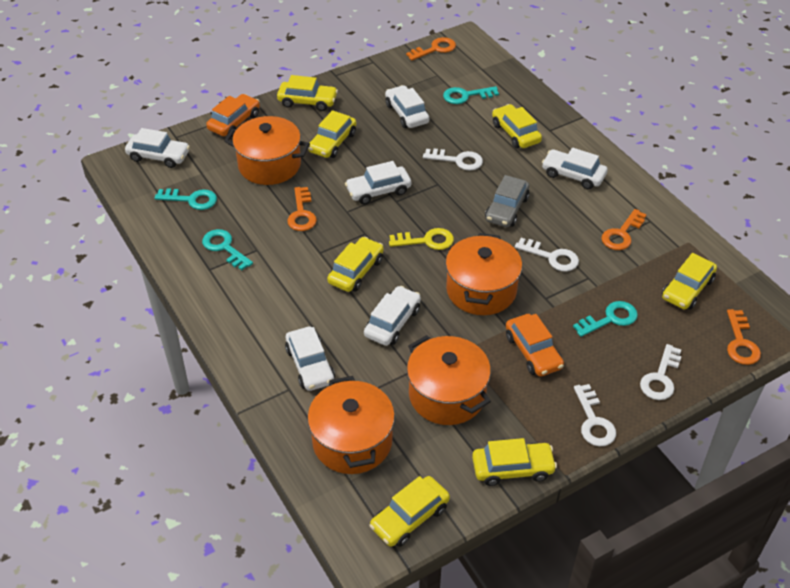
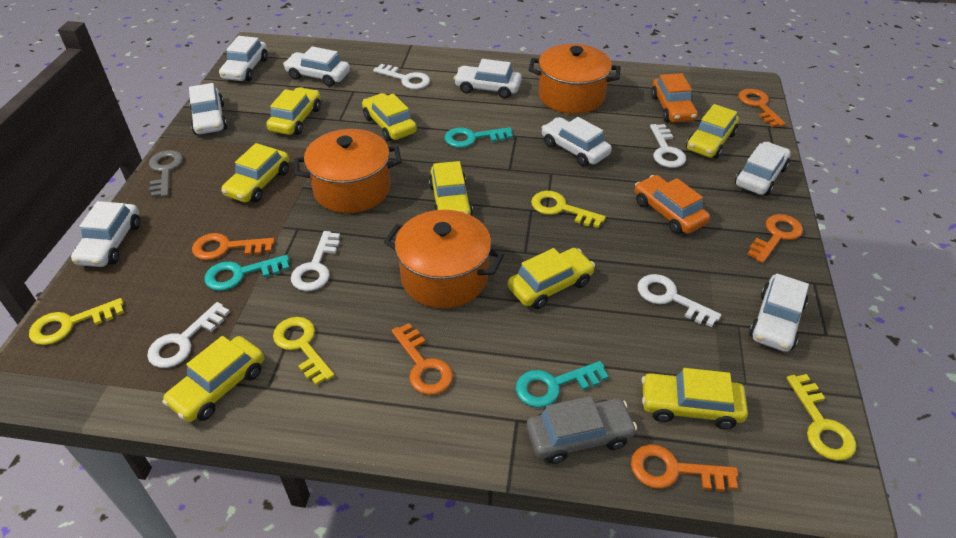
grey key: none = 0 -> [149,150,183,198] = 1
orange key: [287,187,317,231] [406,37,456,61] [601,209,647,250] [727,309,761,365] = 4 -> [192,233,275,260] [392,323,453,395] [631,444,738,491] [738,89,786,127] [747,214,803,263] = 5
orange pot: [224,116,310,185] [307,376,395,474] [407,335,491,425] [445,233,522,315] = 4 -> [294,129,401,213] [384,210,504,308] [529,44,620,114] = 3
turquoise key: [154,188,217,210] [202,229,253,270] [443,86,499,104] [573,301,638,337] = 4 -> [204,255,290,291] [445,127,513,148] [516,361,609,408] = 3
white car: [125,128,190,168] [285,327,335,391] [345,161,411,204] [364,286,421,346] [385,85,429,128] [542,147,608,189] = 6 -> [71,201,140,267] [189,83,227,134] [219,36,268,81] [283,46,350,87] [454,59,522,99] [541,117,612,166] [735,142,791,196] [749,274,809,352] = 8
white key: [423,148,483,171] [515,238,579,272] [574,384,616,447] [640,344,681,400] = 4 -> [147,302,230,368] [291,231,340,291] [373,64,430,89] [637,274,721,327] [650,124,686,168] = 5
yellow car: [277,75,338,111] [308,110,356,158] [327,237,384,292] [369,476,450,547] [472,438,557,486] [492,104,542,148] [662,253,717,310] = 7 -> [162,336,264,422] [221,143,289,203] [266,87,321,135] [362,93,417,141] [429,161,473,216] [508,248,595,309] [642,368,748,429] [686,104,739,159] = 8
yellow key: [389,228,454,250] = 1 -> [29,298,124,345] [273,317,335,385] [531,191,606,228] [786,374,857,461] = 4

